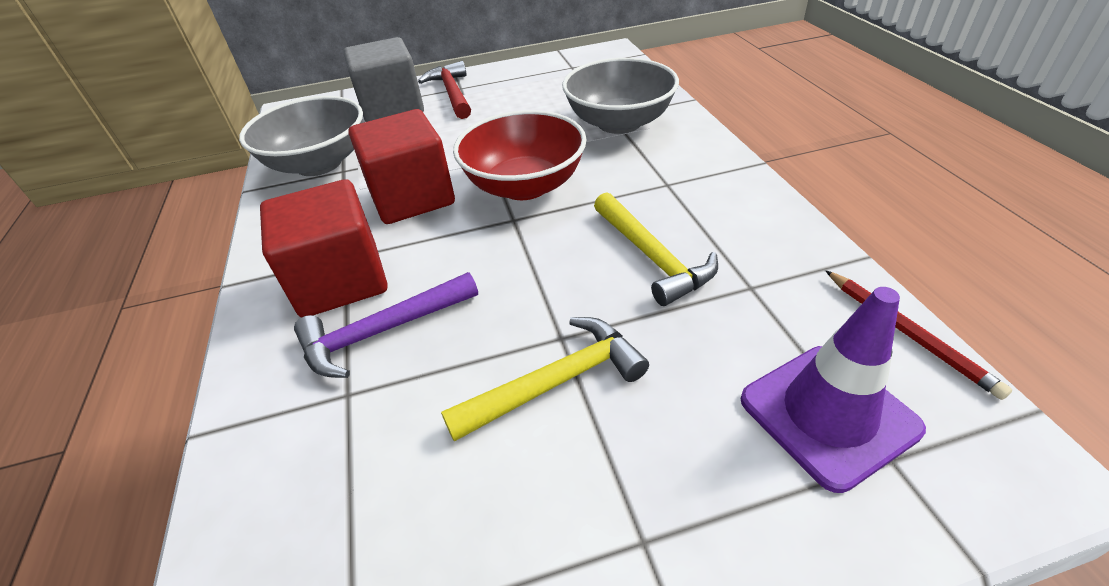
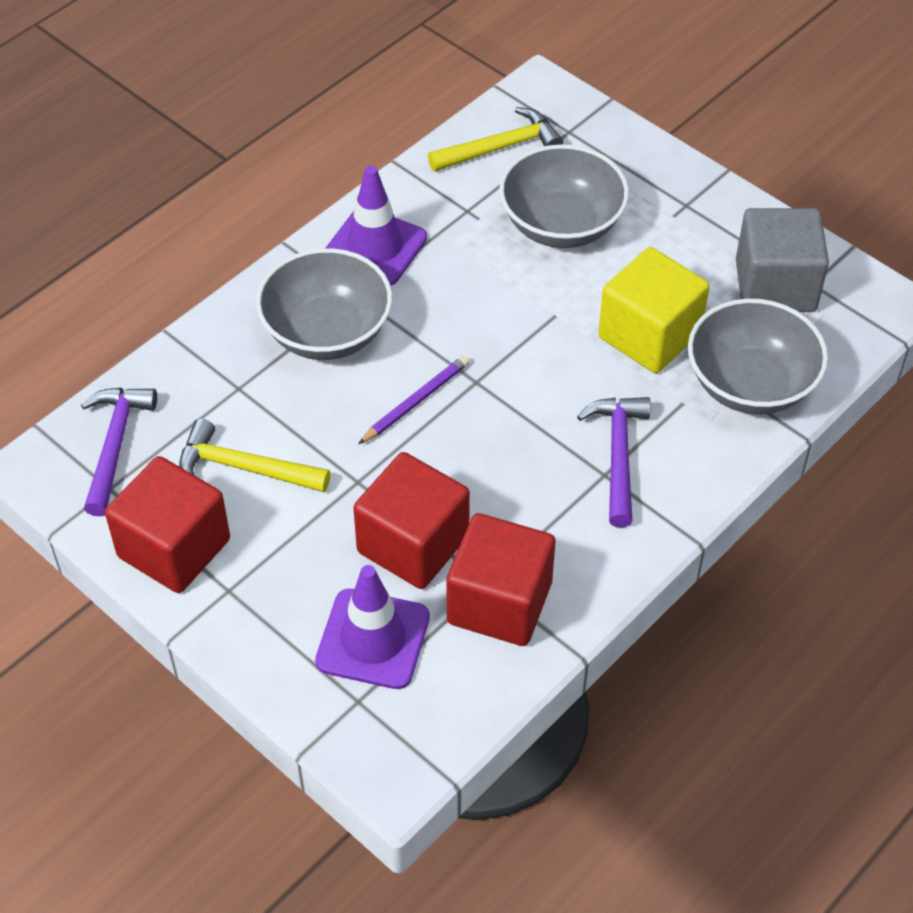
grey bowl: [239,96,363,176] [562,58,679,134] = 2 -> [256,248,392,360] [499,144,629,248] [688,299,828,414] = 3
purple hammer: [294,272,478,378] = 1 -> [81,388,157,516] [577,397,651,528] = 2
purple pencil: none = 0 -> [358,355,470,444] = 1
purple traffic cone: [740,287,926,493] = 1 -> [315,565,430,689] [326,166,427,286] = 2
red bowl: [453,110,587,200] = 1 -> none = 0
red cube: [260,179,388,318] [349,109,455,224] = 2 -> [105,456,230,593] [353,452,470,589] [446,513,555,646] = 3
red hammer: [418,61,471,119] = 1 -> none = 0
red pencil: [825,270,1012,400] = 1 -> none = 0
yellow cube: none = 0 -> [598,247,709,373] = 1

